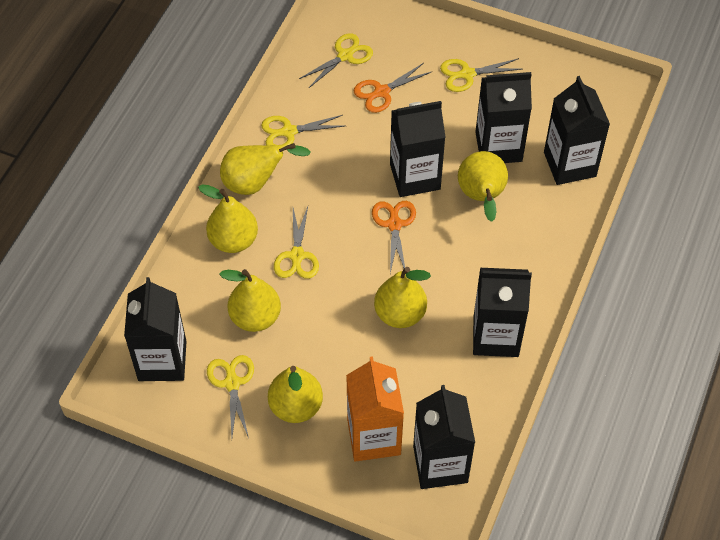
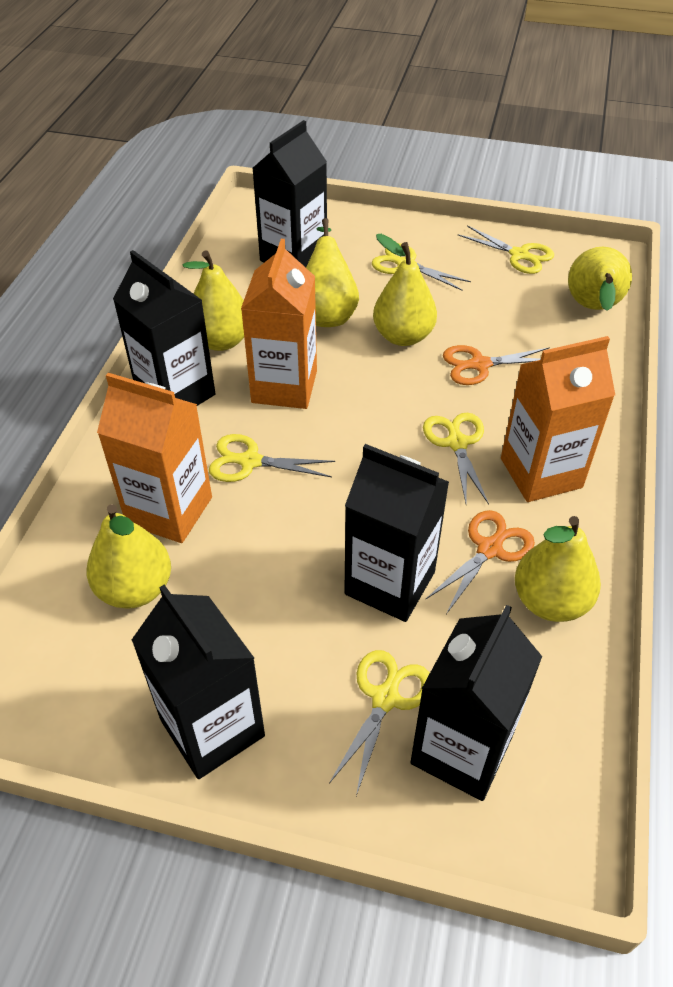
black carton: [124,277,187,381] [390,101,446,197] [413,385,475,489] [473,268,532,357] [475,72,532,163] [544,76,610,185] = 6 -> [113,250,215,406] [132,585,265,779] [252,120,327,267] [344,444,449,622] [410,605,542,801] = 5
orange carton: [346,356,404,462] = 1 -> [97,373,212,543] [241,239,317,409] [501,336,615,502] = 3

